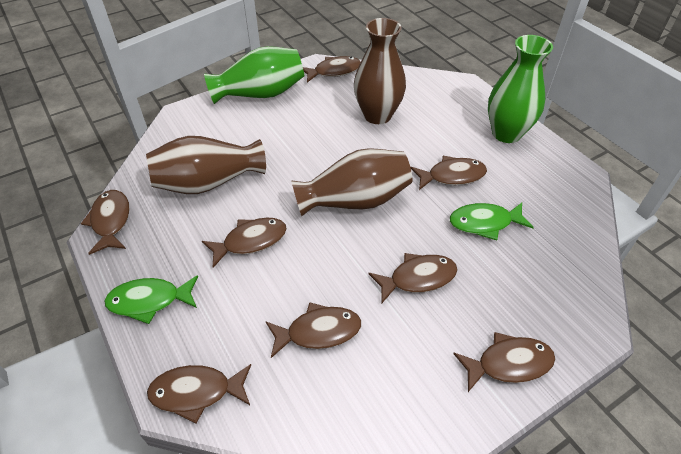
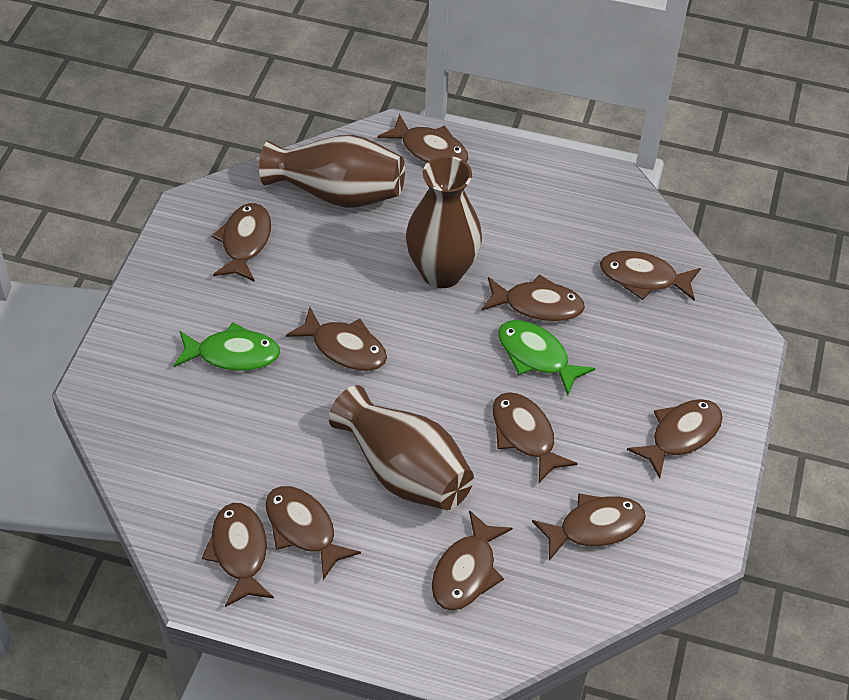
brown fish: [81,190,130,255] [147,364,251,424] [202,218,287,268] [265,302,361,358] [303,56,361,83] [368,253,457,303] [411,156,487,190] [453,332,555,392] = 8 -> [202,503,274,607] [212,203,272,282] [265,486,361,580] [286,307,387,371] [377,114,469,163] [432,510,512,611] [481,274,585,322] [493,392,578,483] [532,493,646,561] [600,251,701,301] [627,399,723,479] = 11
green vase: [204,46,304,104] [488,35,553,143] = 2 -> none = 0

